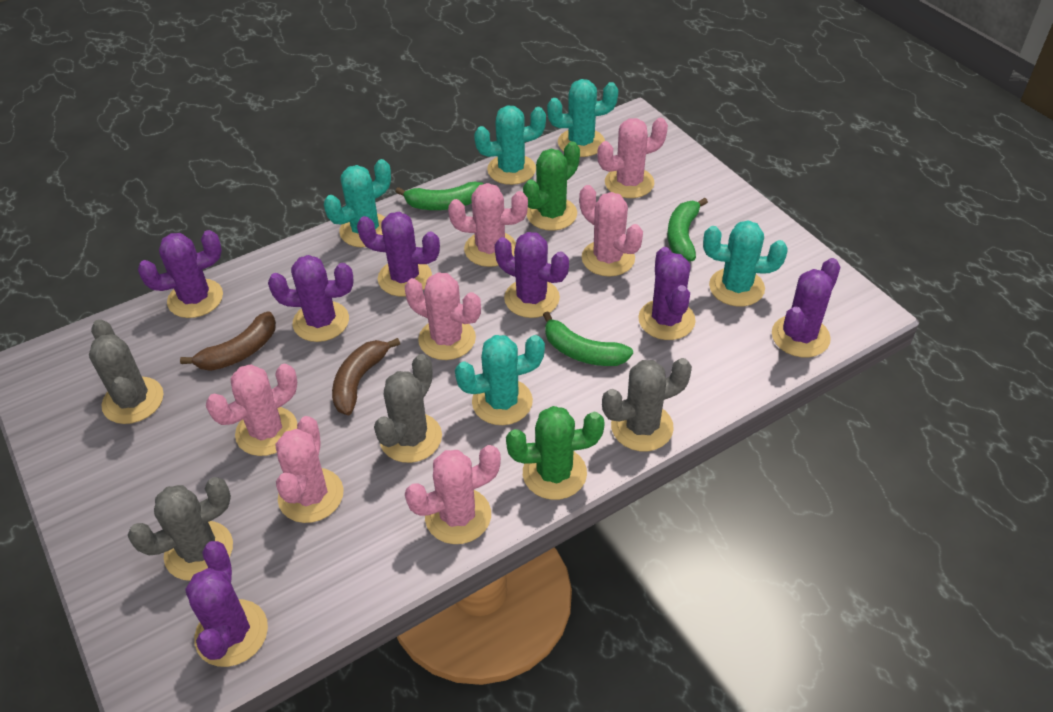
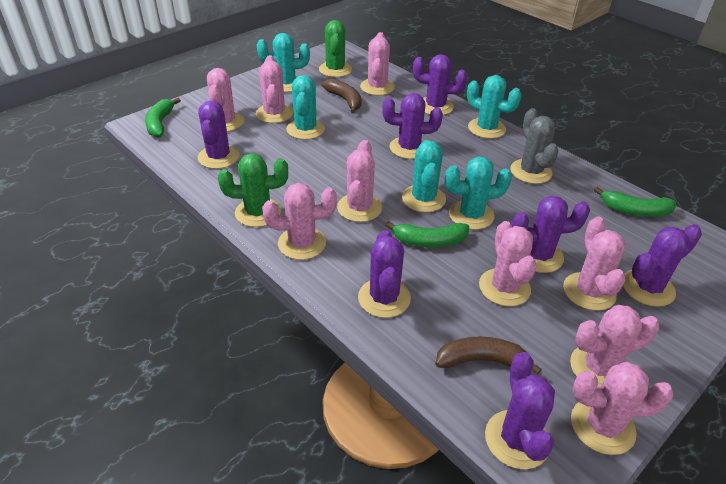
grey cactus: [89,319,163,424] [128,477,233,581] [374,354,442,463] [602,358,692,451] = 4 -> [510,108,559,184] = 1
pink cactus: [206,364,297,456] [276,416,344,523] [405,273,481,360] [405,445,501,544] [448,183,528,267] [579,185,643,277] [597,118,668,198] = 7 -> [207,68,244,132] [256,55,293,123] [262,183,337,260] [337,140,382,222] [360,32,395,96] [479,221,536,306] [563,216,625,311] [570,305,659,386] [571,362,674,455] = 9

